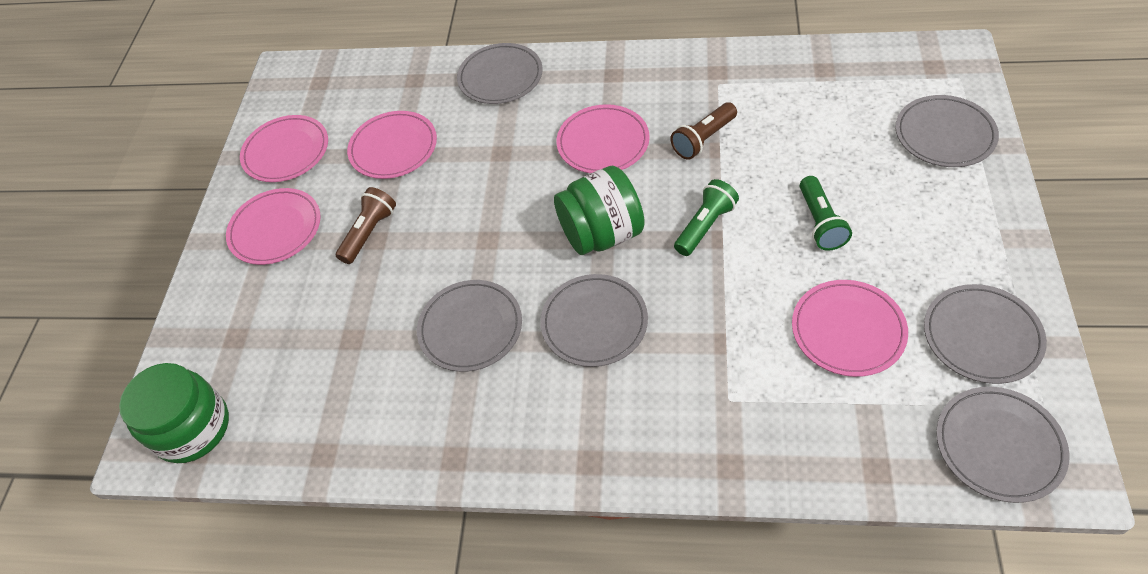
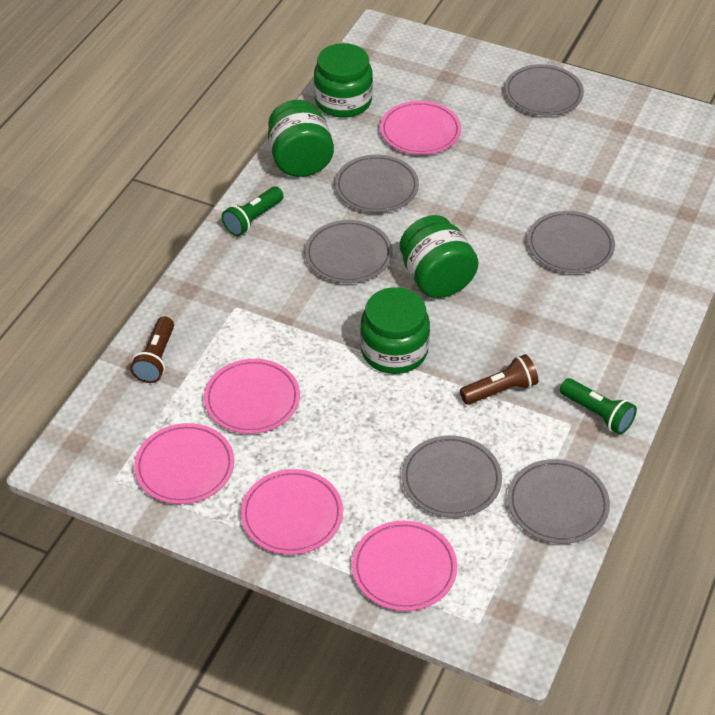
green jar: [119,363,229,463] [554,166,645,255] = 2 -> [268,100,334,177] [314,43,373,118] [360,287,430,374] [400,215,479,298] = 4

